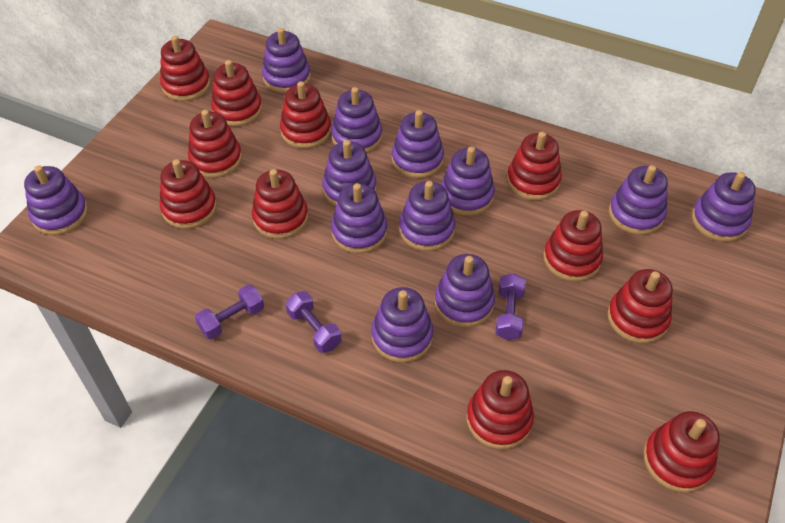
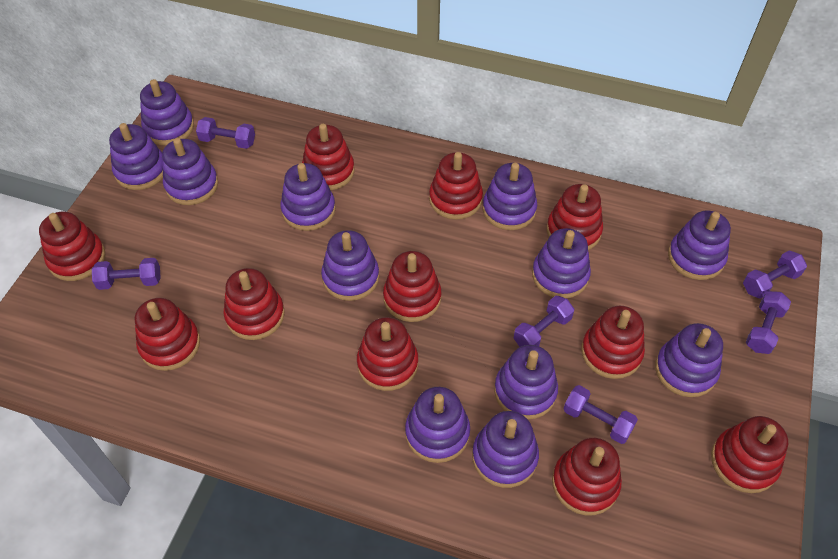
purple dumbbell: [195,285,264,339] [286,291,341,353] [495,273,526,340] = 3 -> [92,258,161,290] [196,117,255,149] [514,296,574,347] [563,385,638,444] [743,251,807,299] [746,291,791,354] = 6

